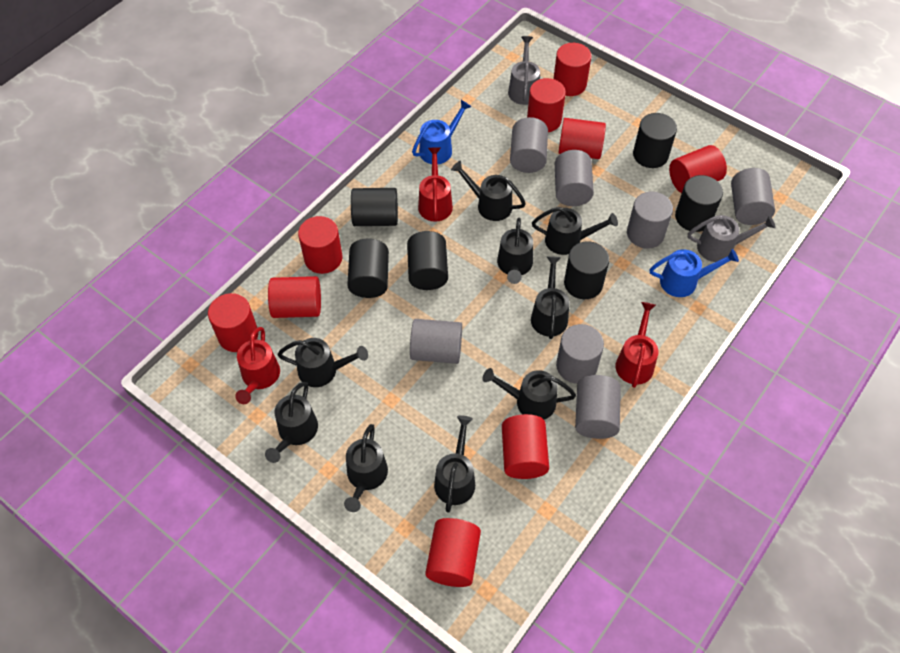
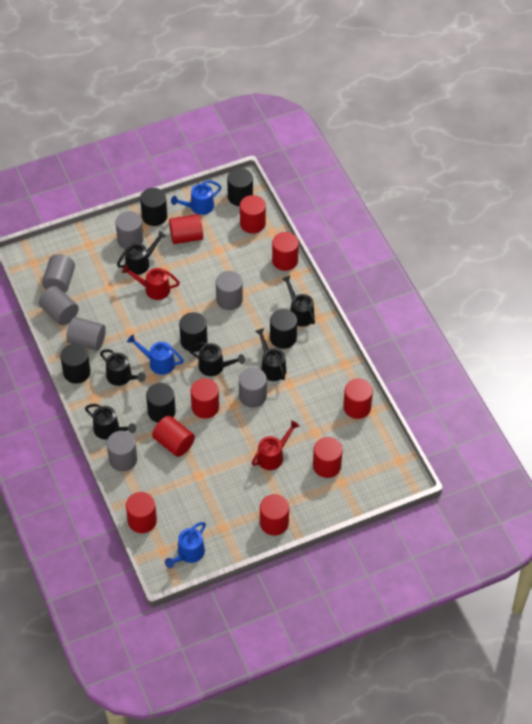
black watering can: [265,382,318,463] [277,338,368,387] [344,424,388,512] [434,415,475,513] [451,161,526,221] [482,368,576,419] [497,218,533,284] [531,256,570,339] [532,207,618,255] = 9 -> [85,404,136,439] [100,349,146,386] [117,231,166,275] [189,342,245,376] [255,328,287,381] [282,276,315,327] = 6
blue watering can: [412,100,471,164] [650,249,739,297] = 2 -> [127,335,184,375] [165,522,206,568] [171,180,221,215] = 3
grey watering can: [508,36,540,105] [688,215,776,262] = 2 -> none = 0
red watering can: [235,327,280,404] [418,148,453,222] [615,302,658,388] = 3 -> [122,265,180,300] [252,420,299,470] = 2

